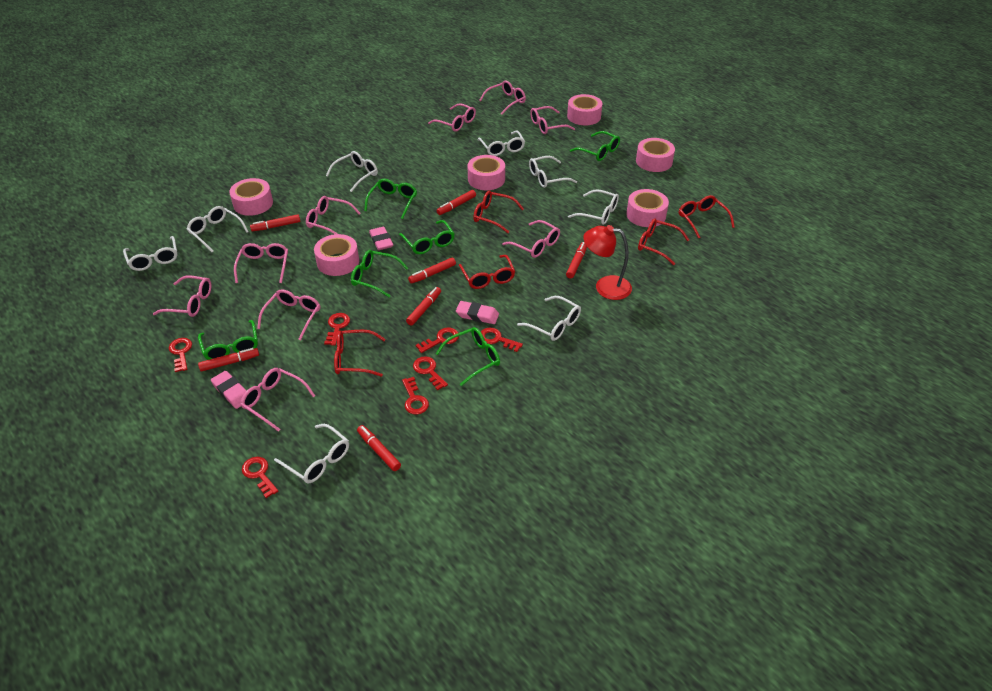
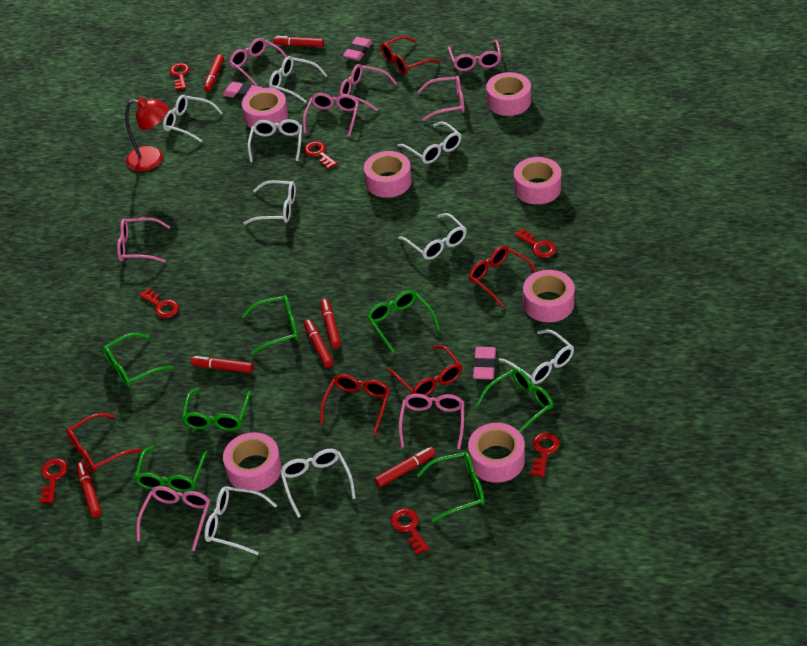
green glasses: [198,320,258,360] [351,250,408,297] [364,179,417,219] [399,220,454,254] [436,327,500,386] [570,131,620,161] = 6 -> [103,333,173,387] [134,446,208,492] [182,388,251,431] [242,295,298,355] [367,290,440,353] [417,452,485,522] [477,368,553,433] = 7
pink glasses: [153,276,211,317] [234,243,288,283] [240,368,315,432] [257,289,320,340] [306,196,361,234] [428,103,476,132] [479,80,526,115] [502,220,560,258] [530,106,575,134] = 9 -> [117,217,170,263] [136,486,210,551] [229,38,287,86] [303,93,359,137] [339,64,397,111] [399,394,464,449] [418,76,465,121] [448,40,501,71] = 8
pink tape: [229,178,273,216] [314,234,359,276] [468,155,505,190] [567,94,602,125] [626,189,669,227] [636,138,675,172] = 6 -> [223,432,282,491] [242,88,288,129] [364,151,412,198] [468,423,525,483] [486,72,531,116] [514,157,561,204] [523,270,575,322] = 7
white glasses: [123,236,177,271] [187,206,249,252] [274,424,349,484] [326,151,378,192] [478,130,525,156] [517,296,581,341] [529,156,577,188] [568,189,619,225] = 8 -> [163,95,223,142] [204,486,277,555] [243,180,296,225] [248,119,302,162] [269,56,327,103] [280,449,356,518] [397,122,462,164] [398,213,466,260] [499,329,574,384] = 9

